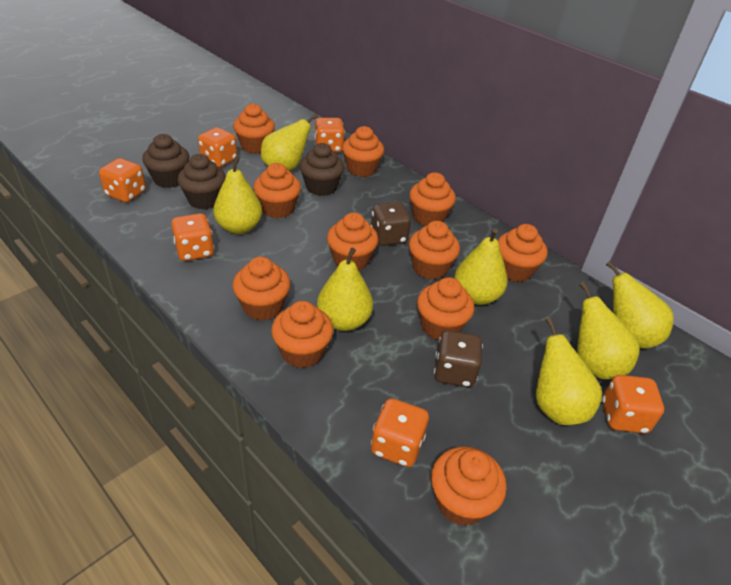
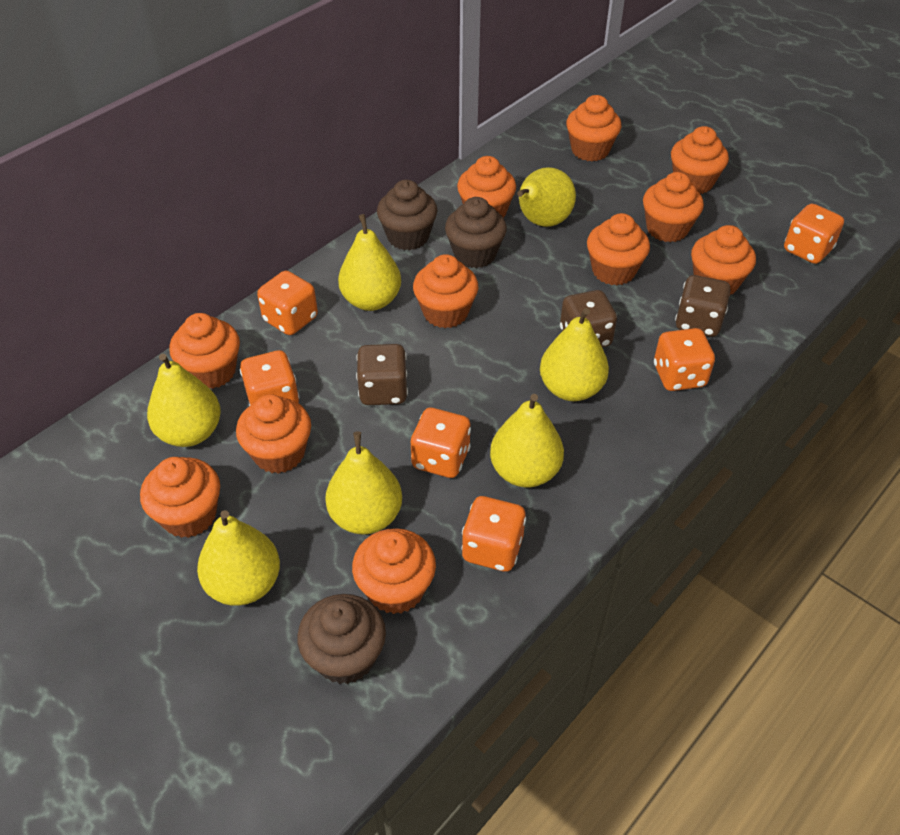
brown dice: [371,202,411,246] [434,330,483,387] = 2 -> [356,344,408,405] [560,290,617,347] [675,275,731,337] = 3

